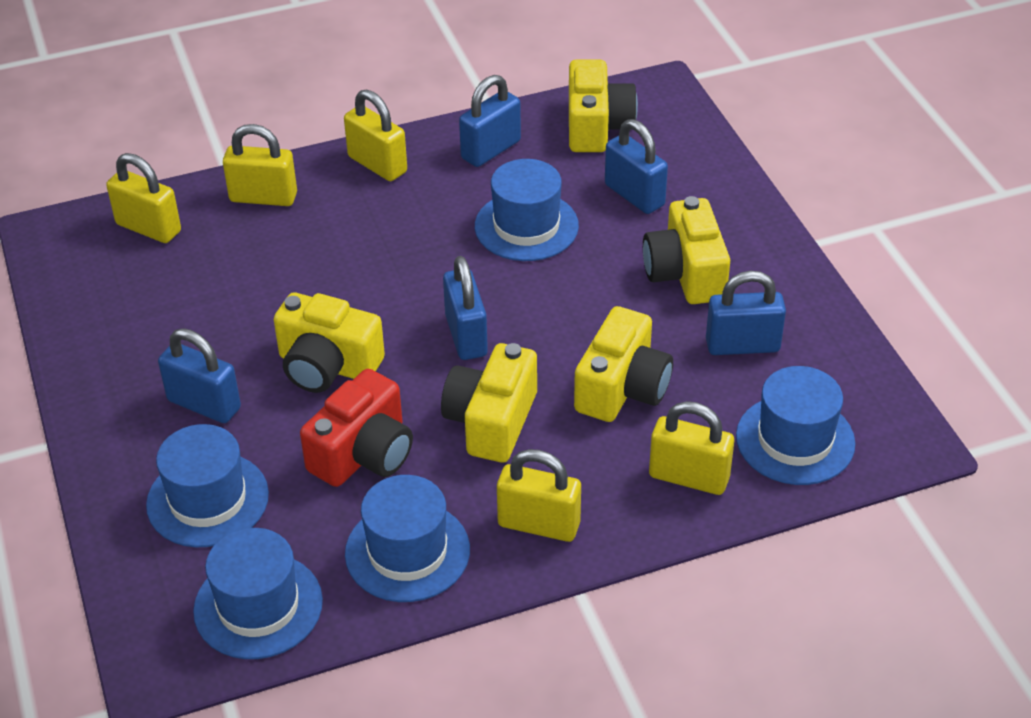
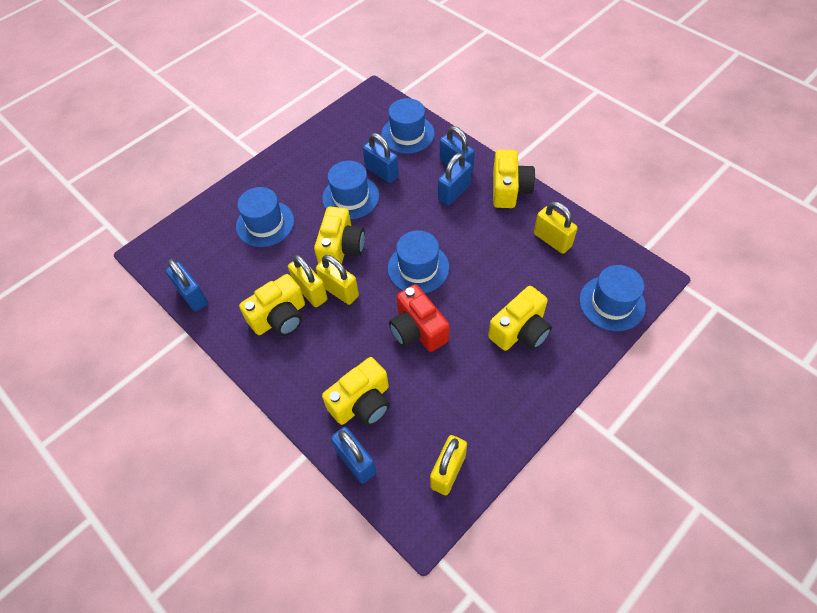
yellow padlock: [106,153,181,243] [223,124,297,206] [344,90,407,181] [497,449,581,542] [649,401,734,495] = 5 -> [288,255,328,307] [316,255,359,305] [430,435,467,495] [534,202,578,254] = 4

